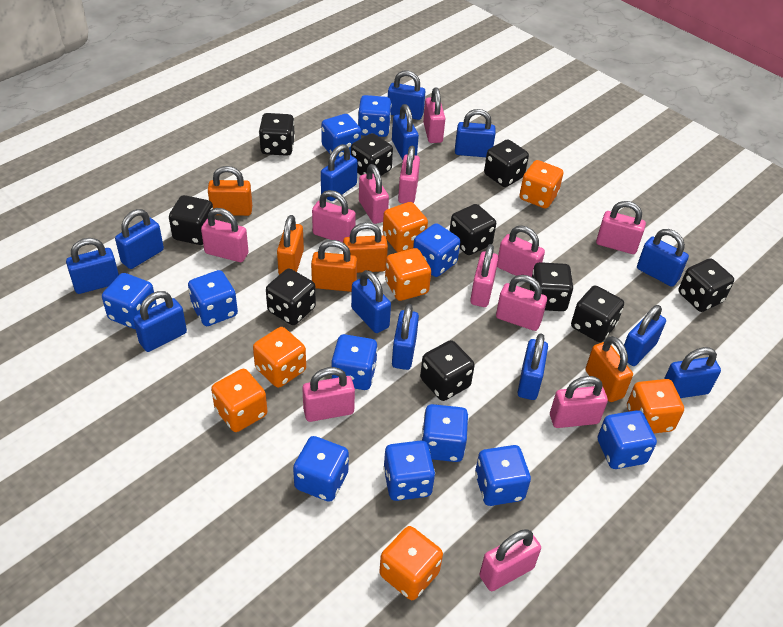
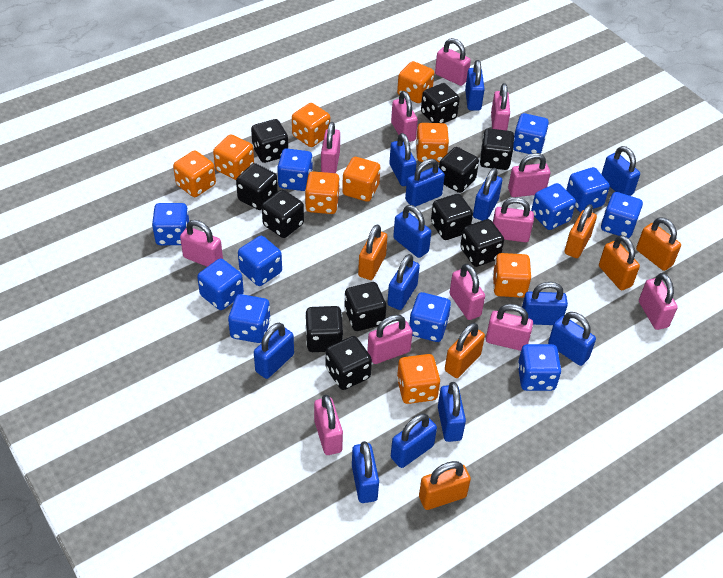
black dice: [169,195,215,245] [259,113,295,156] [266,269,316,325] [351,133,393,176] [420,340,475,401] [450,204,496,255] [484,139,529,187] [530,262,573,311] [571,286,624,342] [678,258,734,312] = 10 -> [236,163,278,210] [251,119,288,163] [262,190,304,238] [305,306,343,352] [326,336,372,390] [344,282,386,331] [421,83,460,123] [431,194,473,240] [439,147,479,193] [460,219,504,267] [480,128,514,170] = 11
orange dice: [211,369,267,432] [253,327,306,388] [379,526,443,600] [383,202,428,252] [385,248,431,301] [519,160,563,209] [627,379,684,433] = 7 -> [173,150,216,197] [213,134,254,180] [292,103,330,147] [305,171,340,214] [342,157,380,202] [397,61,434,103] [397,354,440,404] [416,123,449,162] [493,253,531,298] = 9
orange padlock: [208,166,252,216] [277,215,304,275] [311,240,357,292] [343,222,388,273] [585,336,633,402] = 5 -> [358,224,387,280] [419,461,471,510] [445,323,485,378] [564,204,597,258] [599,235,640,290] [636,217,681,271] = 6

